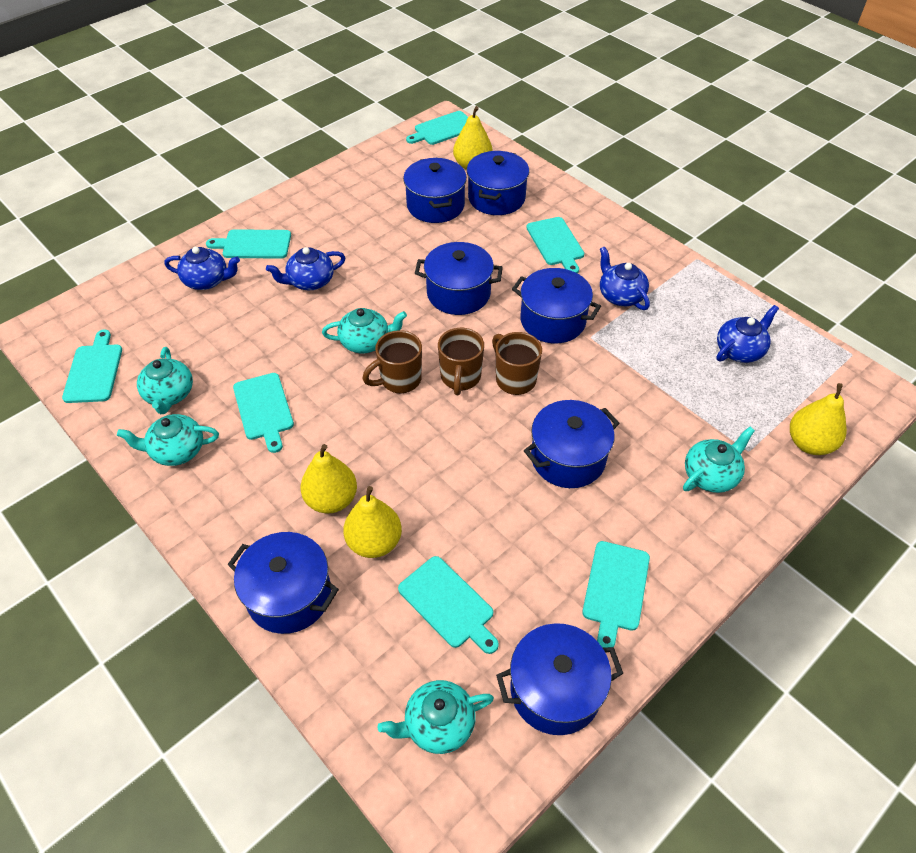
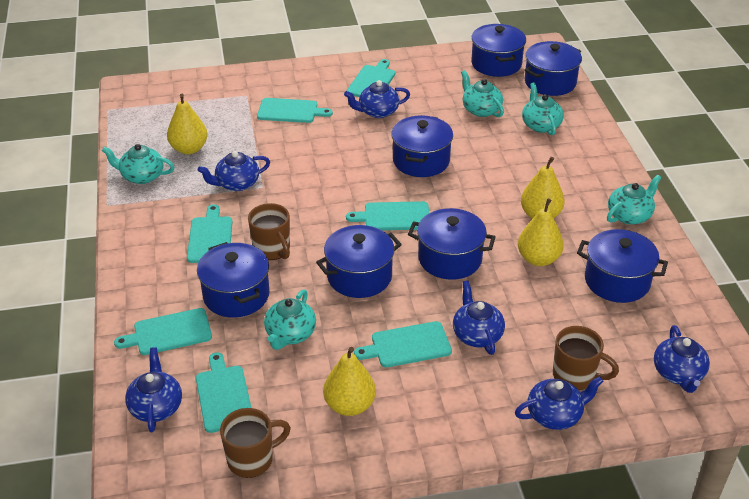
blue teapot: [164,247,240,290] [266,247,346,290] [600,247,650,310] [716,305,779,363] = 4 -> [125,347,182,432] [198,151,270,191] [344,80,410,118] [453,280,505,355] [515,376,604,430] [654,325,710,393] = 6

